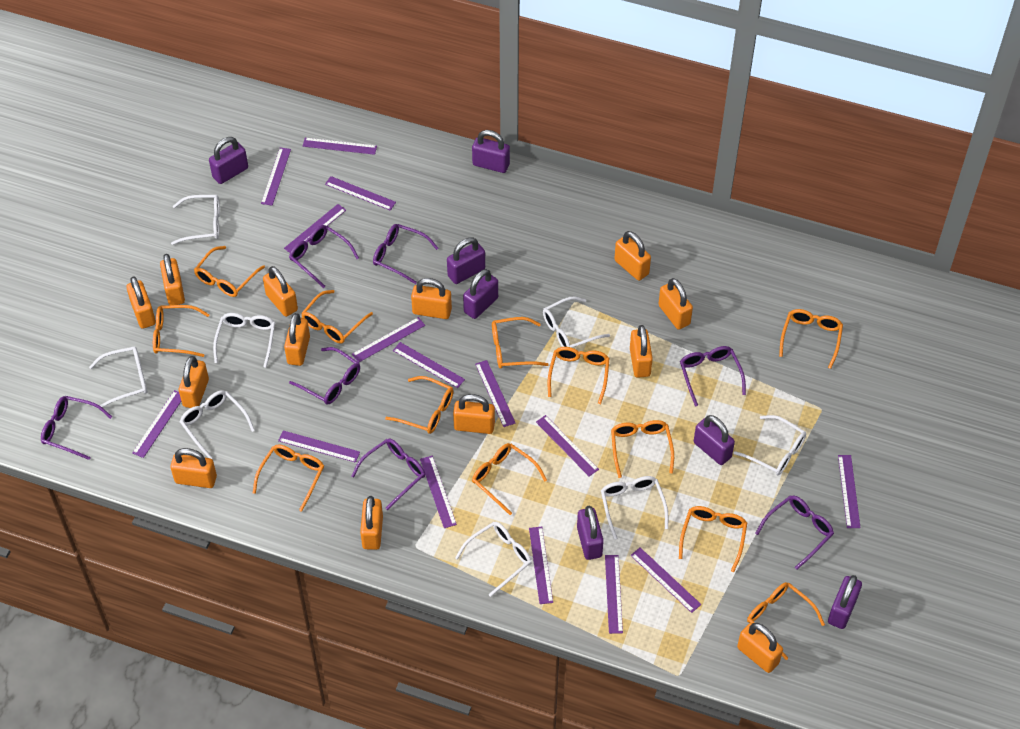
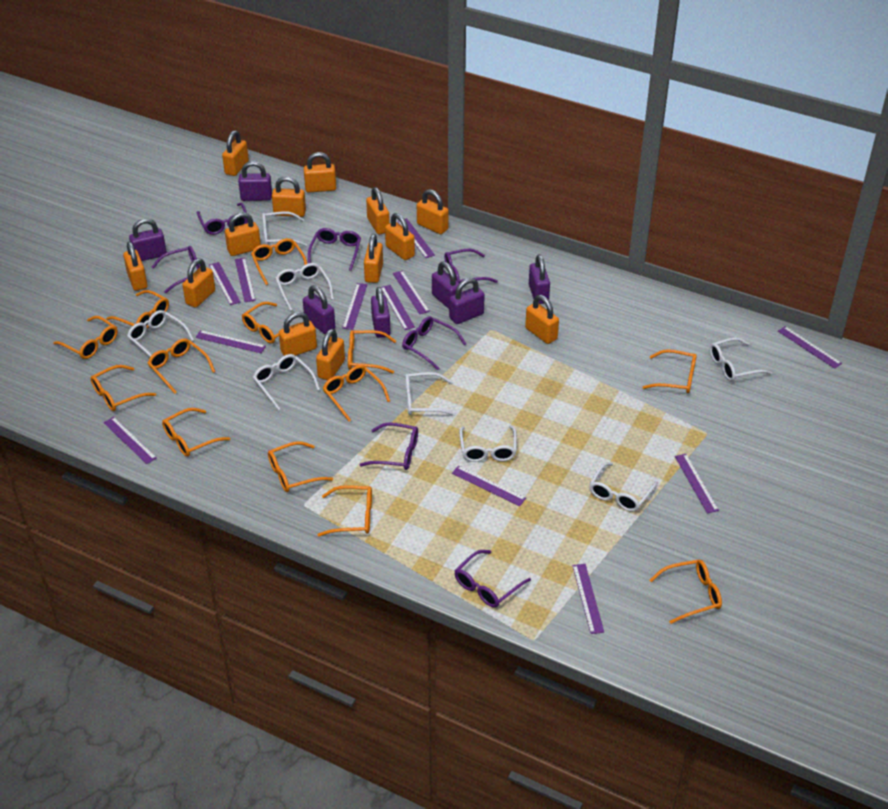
orange glasses: [153,305,210,357] [194,246,265,297] [253,444,324,512] [301,290,373,343] [385,376,454,434] [472,443,547,515] [492,317,549,369] [548,347,610,404] [611,420,674,478] [679,506,747,572] [747,582,825,660] [779,309,843,369] = 12 -> [53,316,118,359] [90,365,156,411] [106,290,169,328] [148,338,215,394] [162,408,230,457] [242,302,299,344] [251,238,307,285] [268,441,333,492] [318,485,372,537] [323,365,390,422] [348,330,396,374] [643,349,697,393] [650,560,722,624] = 13
purple ruler: [132,390,181,458] [261,147,291,205] [278,431,360,463] [284,204,346,253] [303,138,377,155] [325,176,396,210] [352,317,425,363] [393,342,465,388] [420,456,457,528] [475,360,516,427] [529,527,553,604] [536,415,599,476] [605,555,623,634] [630,548,701,613] [838,455,861,528] = 15 -> [104,417,157,464] [195,330,266,353] [209,262,241,305] [235,258,256,302] [342,283,367,330] [380,285,415,330] [393,270,430,314] [398,218,435,258] [452,465,526,506] [572,564,604,634] [675,454,719,514] [778,326,842,369] = 12

